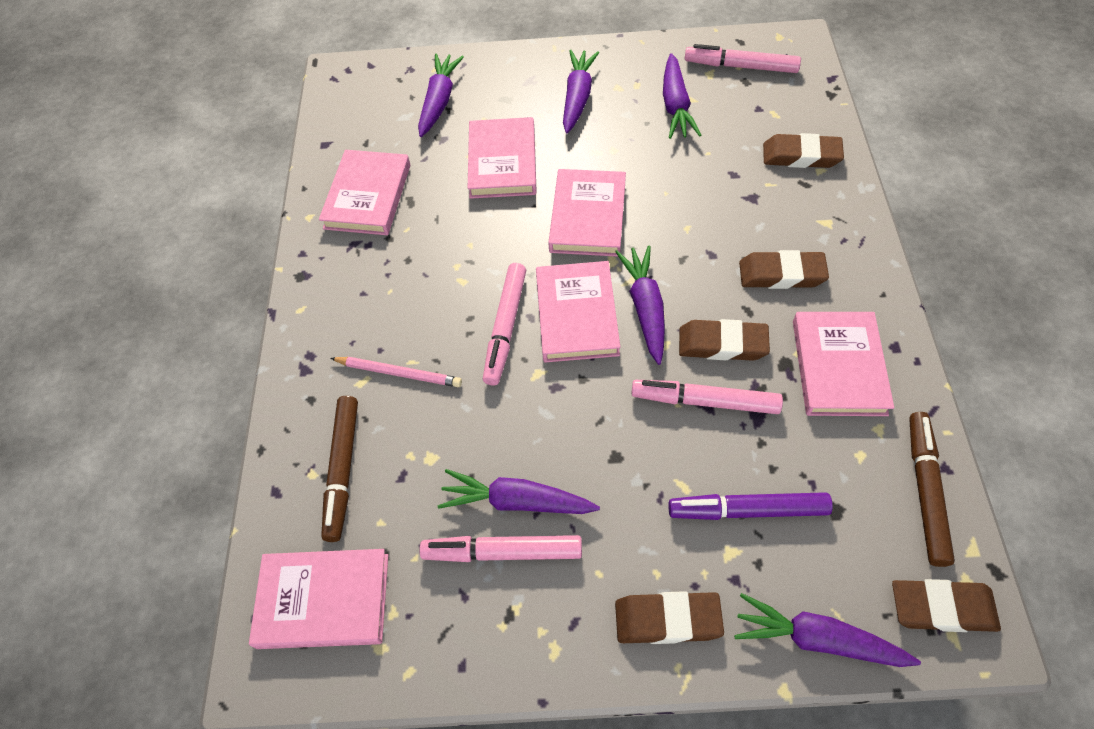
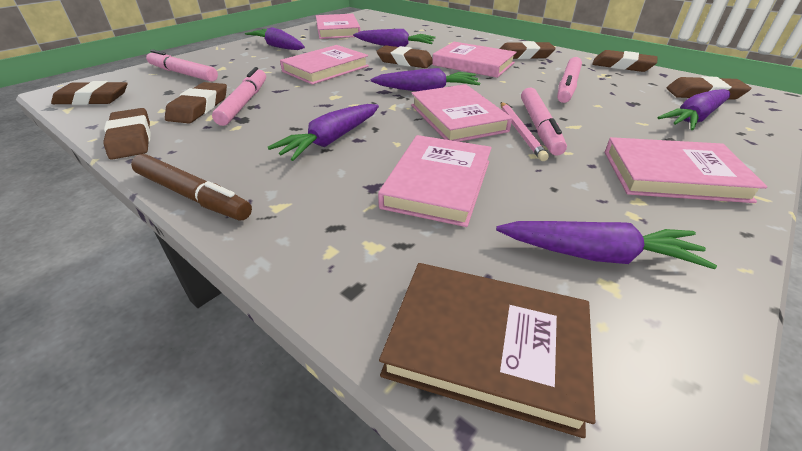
brown book: none = 0 -> [379,263,595,438] = 1
brown eraser: [615,591,724,644] [679,319,770,361] [739,250,829,289] [763,133,844,168] [892,579,1001,632] = 5 -> [51,81,128,105] [103,108,151,160] [165,82,227,123] [376,45,433,68] [500,41,556,59] [592,50,657,72] [667,76,752,100] = 7
brown marker: [321,396,358,542] [909,412,955,567] = 2 -> [131,154,252,220] = 1
purple marker: [668,492,833,520] = 1 -> none = 0

